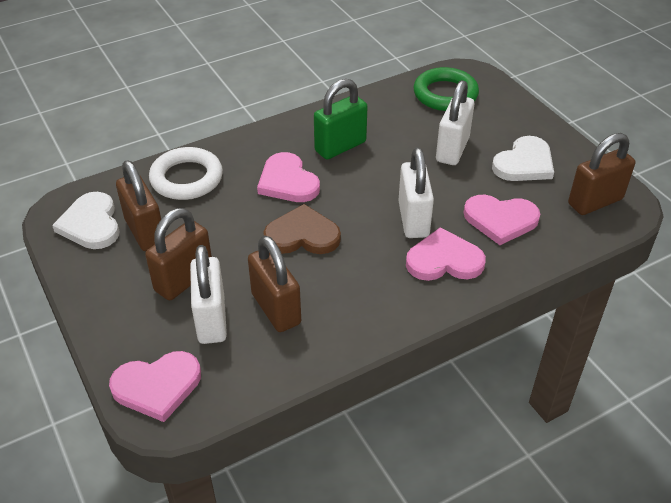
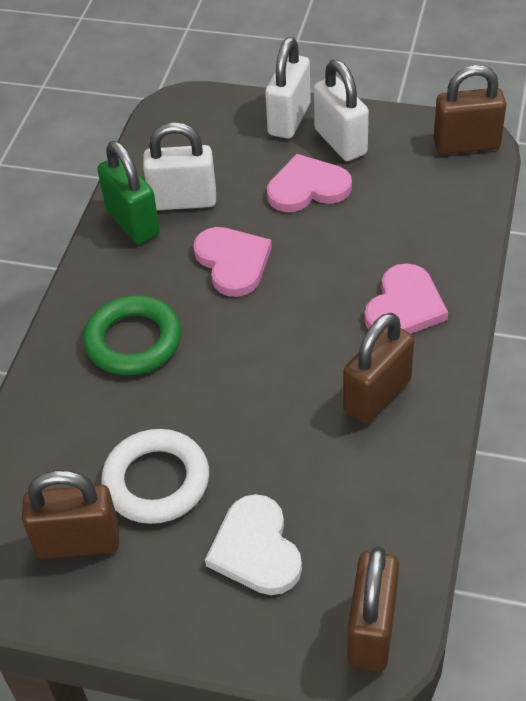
brown heart: [263,204,341,254] = 1 -> none = 0
pink heart: [109,351,201,422] [257,152,320,202] [406,227,486,281] [463,195,540,245] = 4 -> [193,227,272,297] [267,154,352,212] [364,263,448,334] = 3
white heart: [52,192,119,249] [492,136,554,181] = 2 -> [205,494,302,595] = 1

